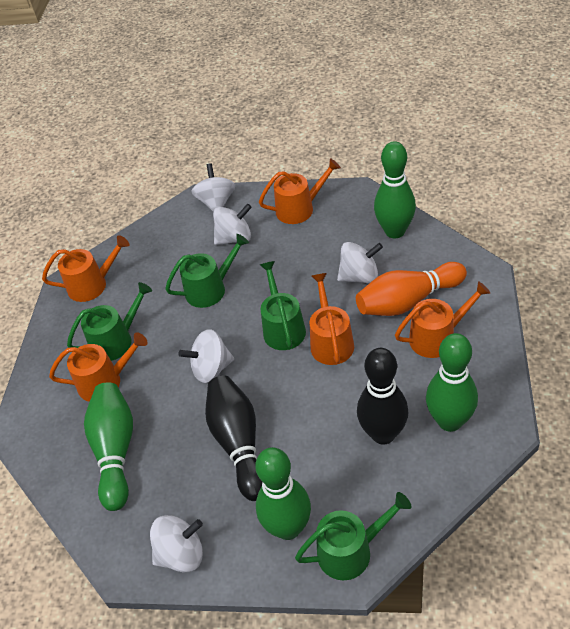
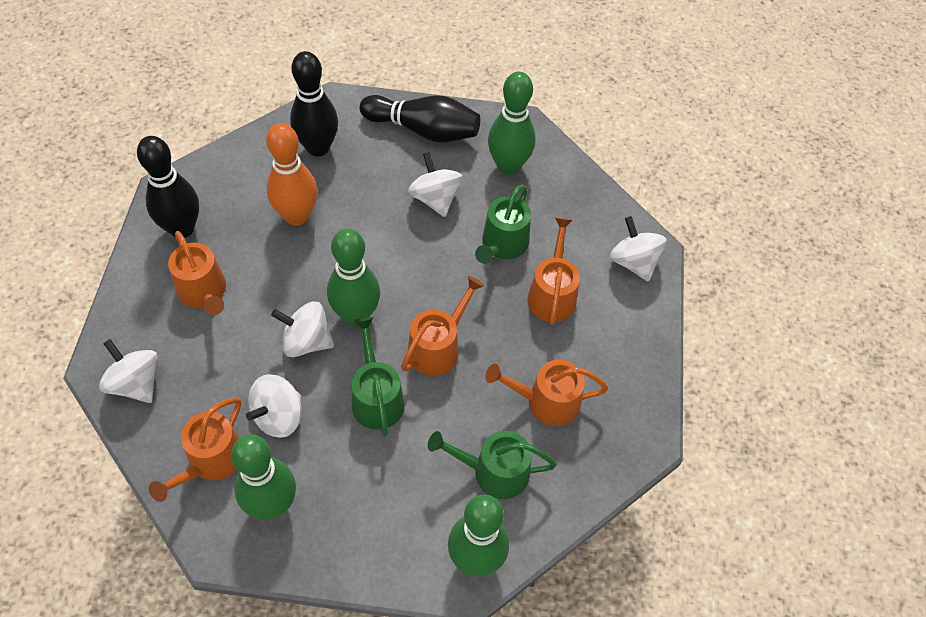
black bowling pin: [205,375,262,501] [357,348,409,445] = 2 -> [137,136,199,238] [290,51,338,156] [360,95,480,142] = 3
green watering can: [67,282,152,361] [165,234,249,308] [260,261,306,350] [295,492,412,580] = 4 -> [352,317,405,436] [428,431,557,499] [475,185,531,264] = 3

